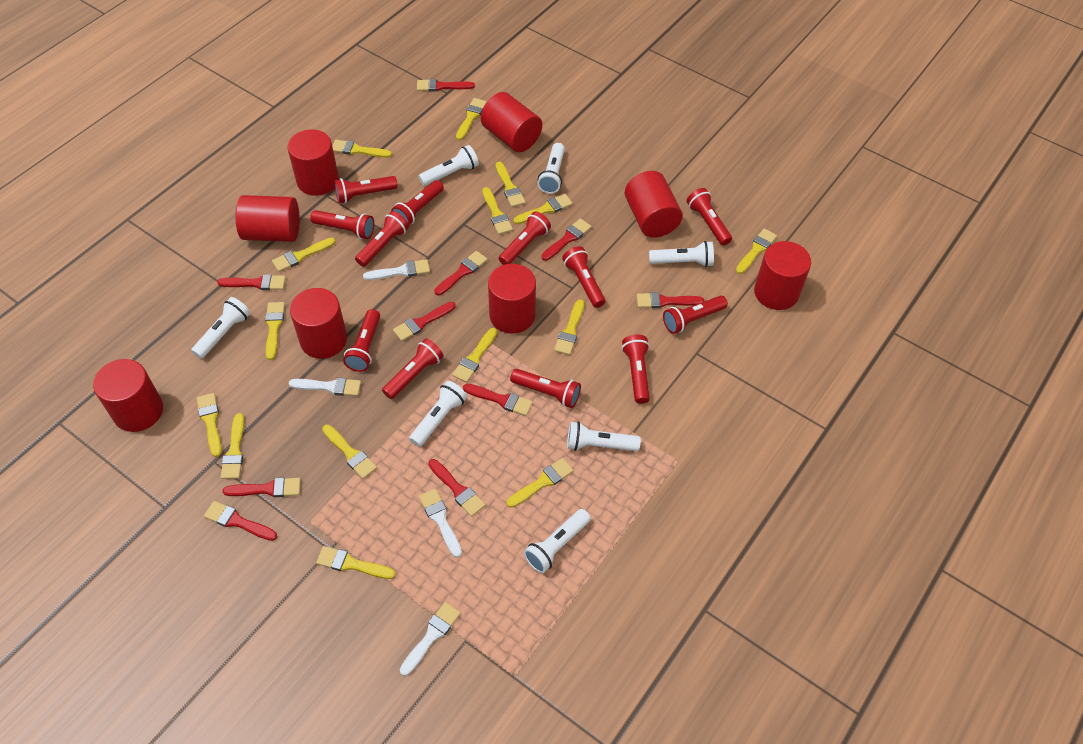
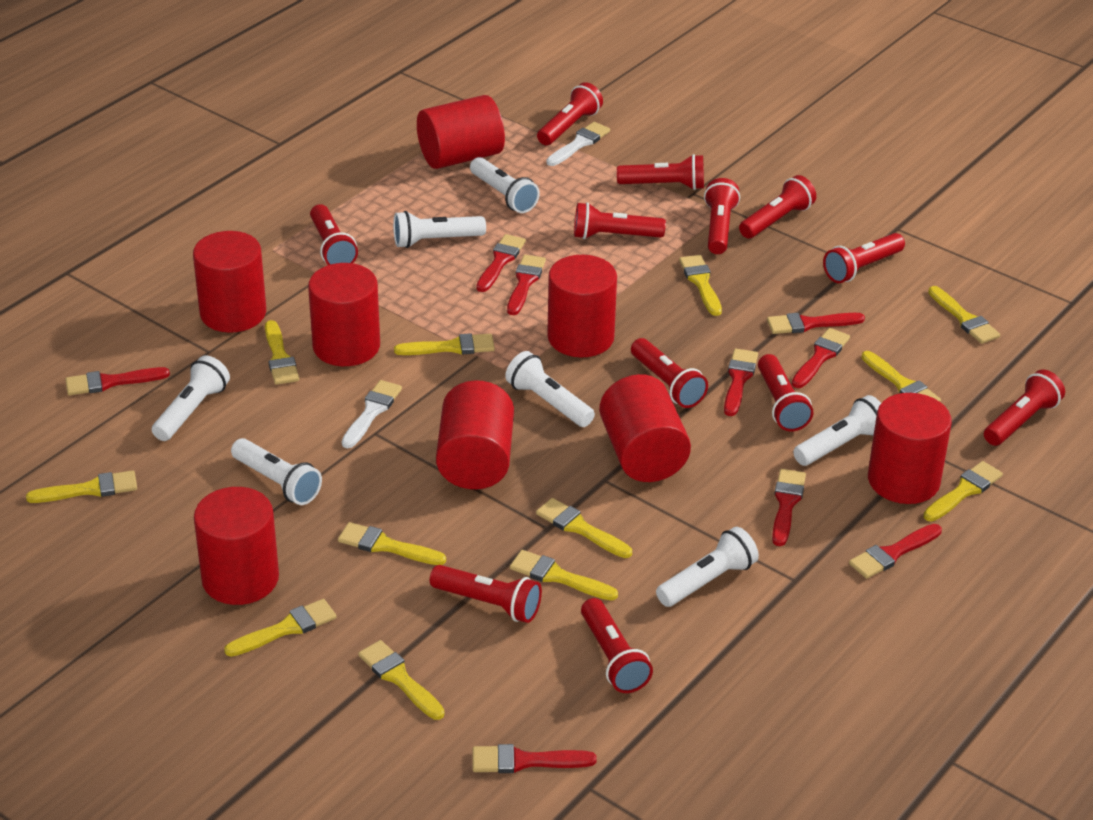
red brush: [204,501,277,541] [217,274,286,290] [223,478,301,497] [393,302,456,341] [417,79,475,92] [428,459,485,517] [434,251,487,295] [463,384,533,416] [541,218,592,261] [637,292,704,308] = 10 -> [65,367,170,395] [472,744,597,773] [476,234,526,292] [507,255,546,315] [724,349,758,416] [767,313,865,334] [772,469,806,546] [792,328,850,388] [849,524,942,579] = 9
white brush: [289,378,361,396] [363,259,430,280] [400,602,461,676] [419,489,462,558] = 4 -> [342,380,402,448] [546,122,610,166] = 2
yellow brush: [197,393,222,457] [221,413,244,479] [265,302,285,360] [272,238,335,272] [316,546,395,579] [322,424,377,479] [332,140,392,158] [452,328,497,383] [456,98,487,140] [482,187,513,235] [496,162,526,207] [507,458,573,508] [513,194,573,224] [554,299,584,355] [736,229,777,274] = 15 -> [26,470,137,503] [224,599,337,657] [265,320,299,385] [338,522,446,565] [358,640,445,720] [394,333,495,355] [510,550,618,601] [536,498,632,558] [679,255,722,316] [861,351,941,402] [923,461,1003,521] [928,286,1000,344] = 12

